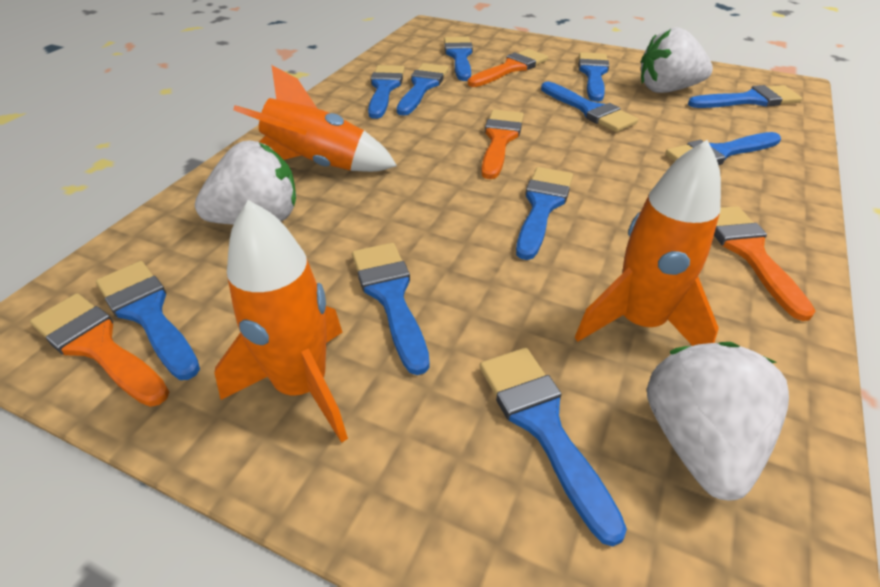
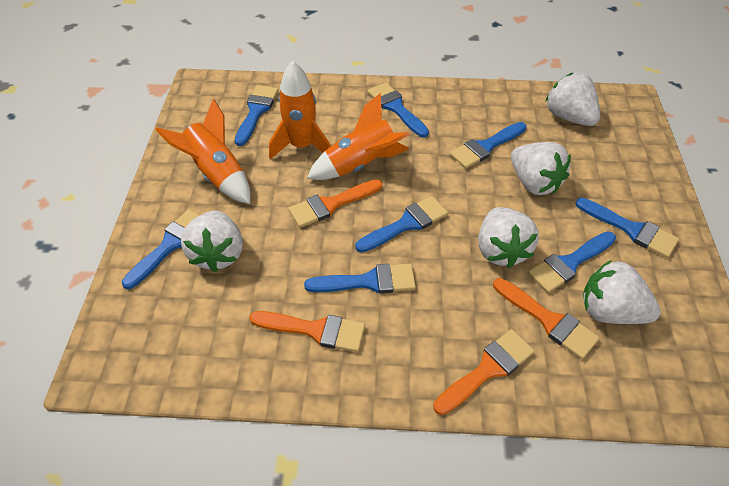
blue brush: [96,261,200,380] [352,243,430,375] [368,65,405,119] [397,63,449,116] [444,37,473,81] [480,348,627,546] [516,167,573,260] [541,82,638,132] [578,52,609,102] [665,132,781,165] [688,85,802,108] = 11 -> [122,209,200,289] [235,85,278,146] [304,264,416,294] [355,196,448,253] [367,82,429,138] [450,122,527,169] [528,231,616,293] [575,198,679,258] = 8
white strawberry: [195,140,296,225] [641,27,713,93] [647,342,789,500] = 3 -> [181,211,243,272] [478,207,539,268] [511,142,571,195] [545,72,600,126] [583,260,661,324] = 5

